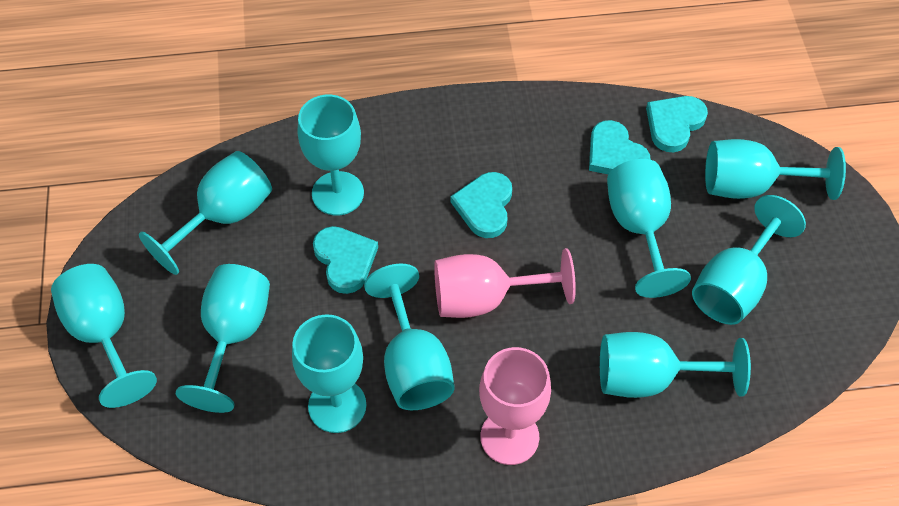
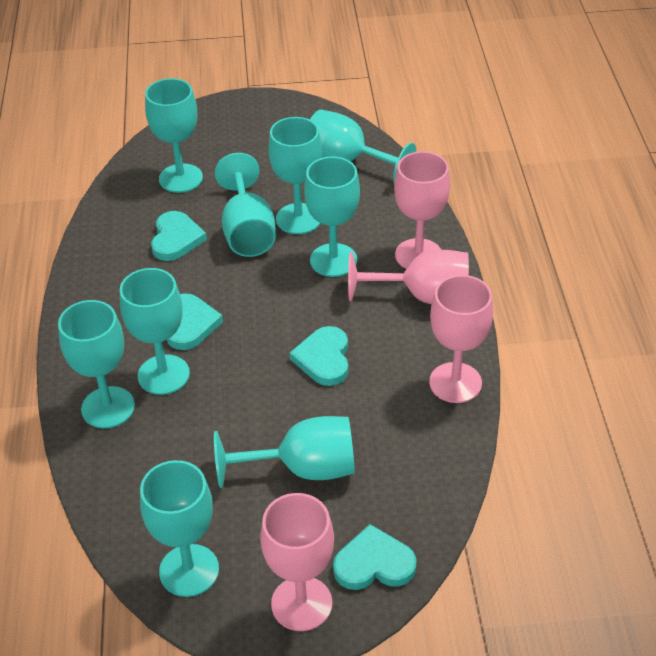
pink goblet: [434,248,576,318] [479,347,551,465] = 2 -> [260,493,334,631] [348,250,469,304] [394,151,450,269] [429,275,493,403] = 4
turquoise goblet: [51,264,157,408] [139,151,272,275] [176,264,270,413] [292,314,366,433] [298,95,364,215] [364,264,455,410] [600,332,751,398] [607,159,691,298] [692,195,806,325] [705,139,846,200] = 10 -> [58,300,135,429] [120,268,190,395] [140,460,219,597] [145,78,203,193] [214,416,355,488] [215,153,276,257] [268,117,322,234] [304,156,360,277] [310,109,416,181] = 9

